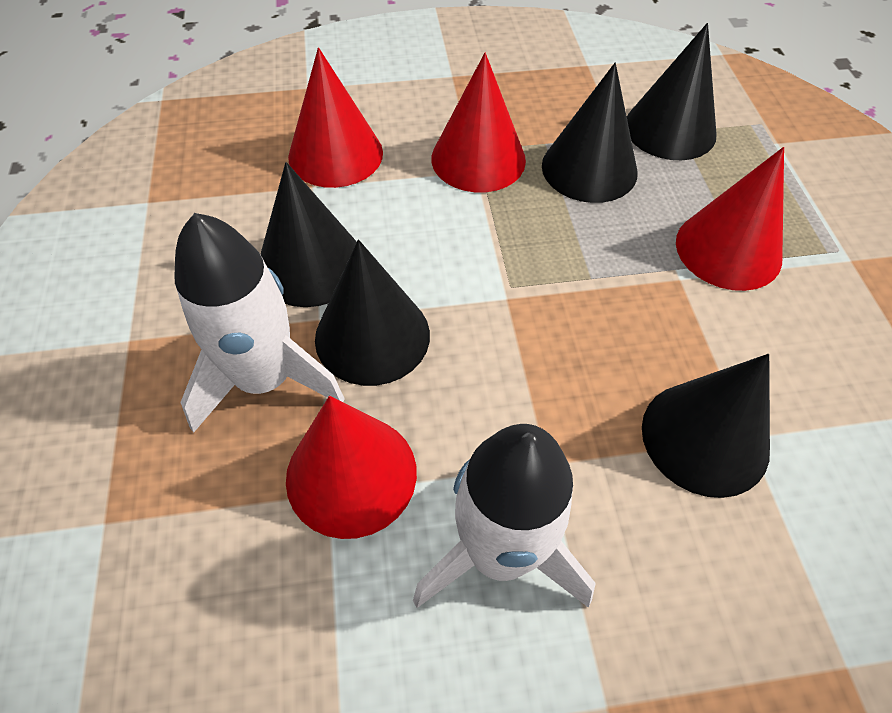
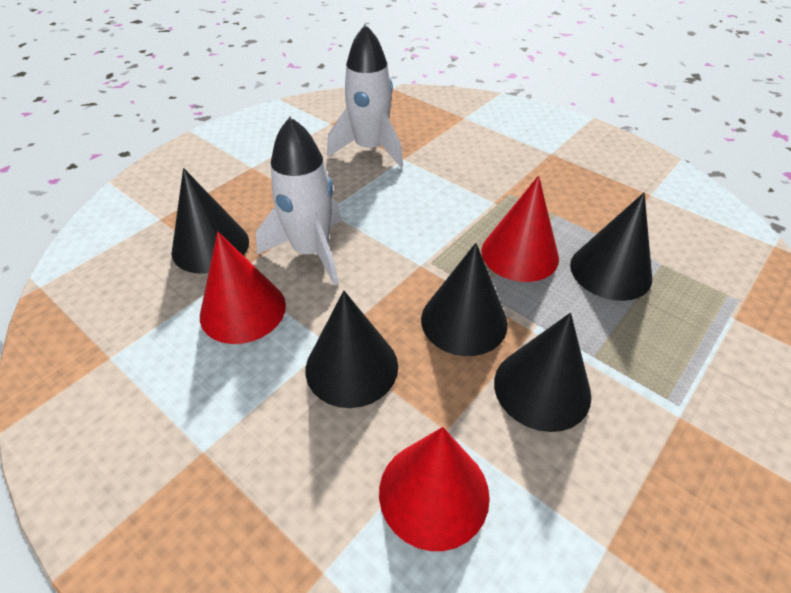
red cone: [286,396,417,539] [288,47,383,188] [431,53,526,192] [676,147,784,291] = 4 -> [200,231,286,344] [379,427,490,551] [481,176,559,282] = 3

